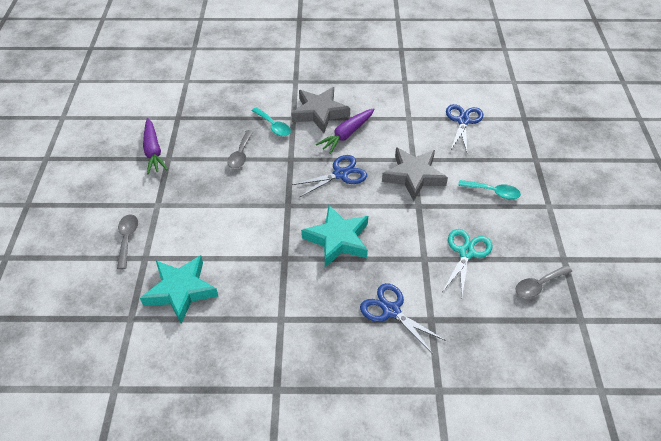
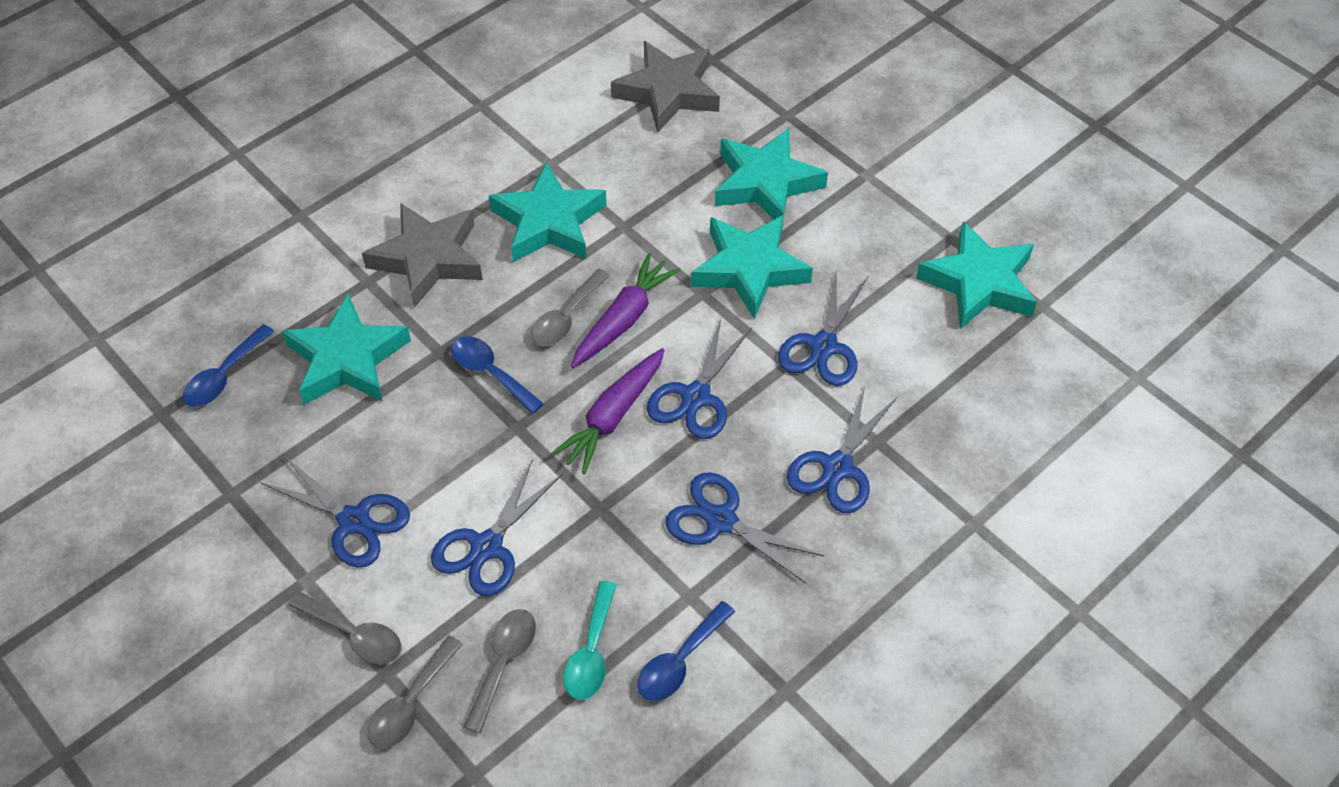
blue scissors: [291,155,367,198] [360,283,446,354] [446,104,484,152] = 3 -> [261,457,410,568] [431,459,563,596] [647,319,752,439] [665,472,824,583] [778,268,868,386] [787,386,897,513] = 6
blue spoon: none = 0 -> [183,324,274,407] [451,336,544,414] [637,601,735,701] = 3
grey spoon: [117,214,138,269] [227,130,253,169] [515,265,572,298] = 3 -> [289,592,401,664] [368,636,463,749] [464,609,536,733] [531,269,610,346] = 4
turquoise scissors: [442,229,493,296] = 1 -> none = 0
turquoise spoon: [252,107,291,137] [458,180,521,199] = 2 -> [563,581,616,700] = 1
turquoise star: [140,255,218,324] [301,205,368,267] = 2 -> [282,294,411,404] [489,162,607,262] [691,215,813,319] [715,128,828,220] [916,221,1037,329] = 5

